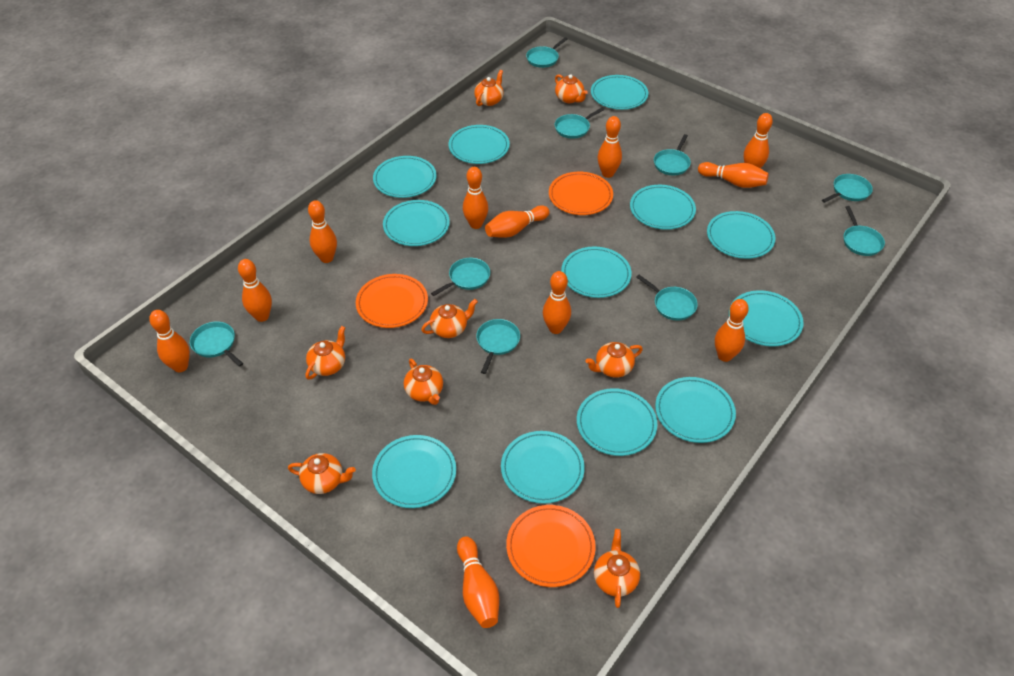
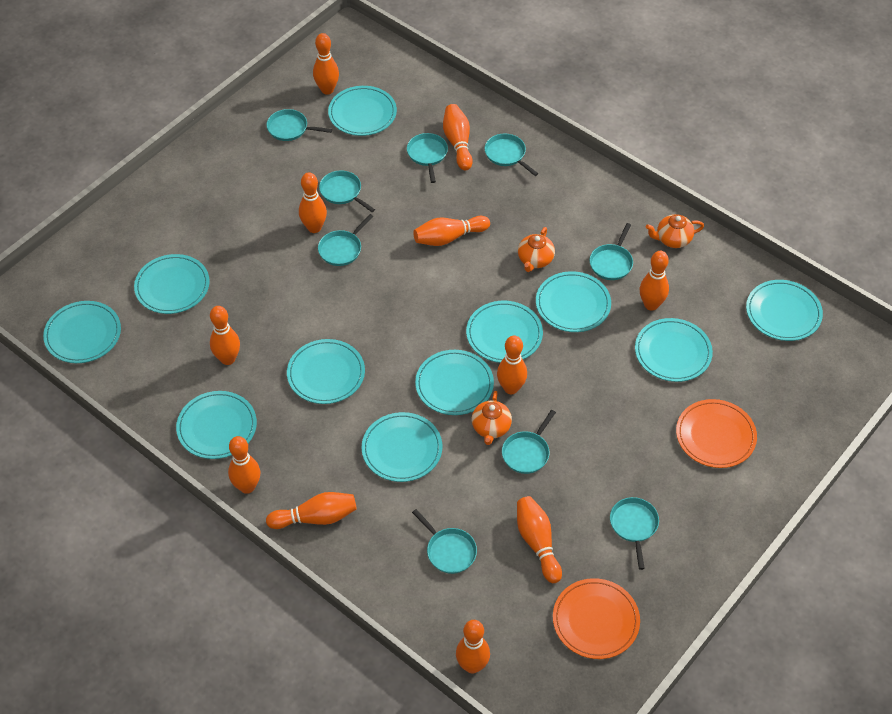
orange plate: [356,274,428,328] [506,505,596,587] [549,172,613,215] = 3 -> [553,578,640,659] [676,399,757,468] = 2
orange teapot: [288,453,356,494] [306,326,346,380] [404,358,443,405] [421,299,478,338] [474,70,504,106] [555,74,588,103] [586,342,643,378] [594,529,640,608] = 8 -> [472,391,512,445] [518,227,555,272] [646,214,704,248] = 3
turquoise plate: [372,435,456,508] [373,156,437,198] [383,200,450,246] [449,125,510,164] [501,431,585,504] [561,247,632,298] [577,388,657,456] [591,75,648,110] [630,185,696,230] [655,377,736,443] [707,211,776,259] [729,290,804,346] = 12 -> [43,301,121,363] [134,254,210,314] [176,391,257,459] [287,339,365,404] [328,86,397,136] [362,412,442,482] [415,350,494,415] [466,301,543,363] [536,271,611,332] [635,318,713,382] [746,280,823,341] = 11

